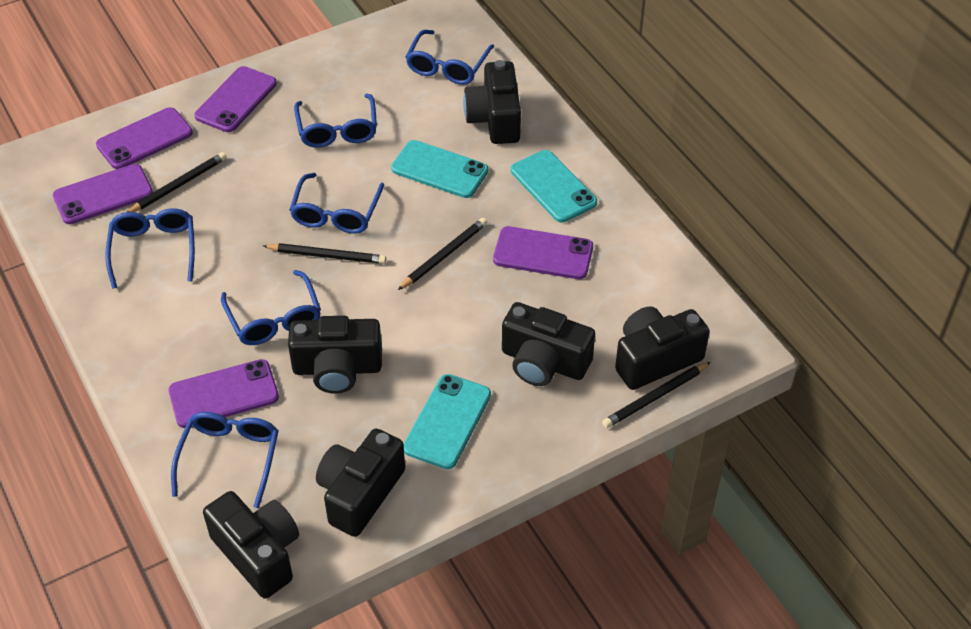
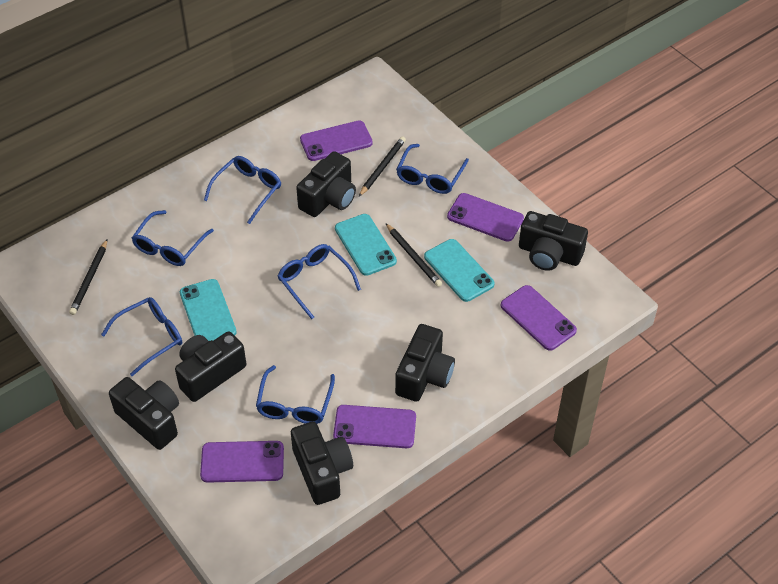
black pencil: [127,152,227,212] [263,243,386,264] [398,218,487,290] [602,362,711,428] = 4 -> [69,239,107,315] [359,136,406,196] [386,223,442,287] = 3

